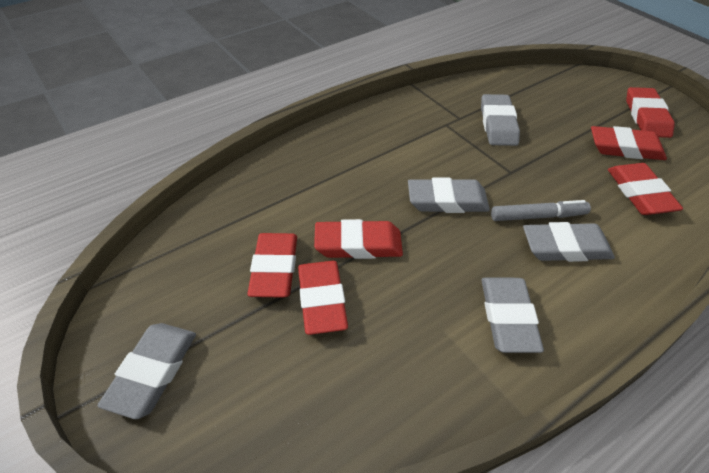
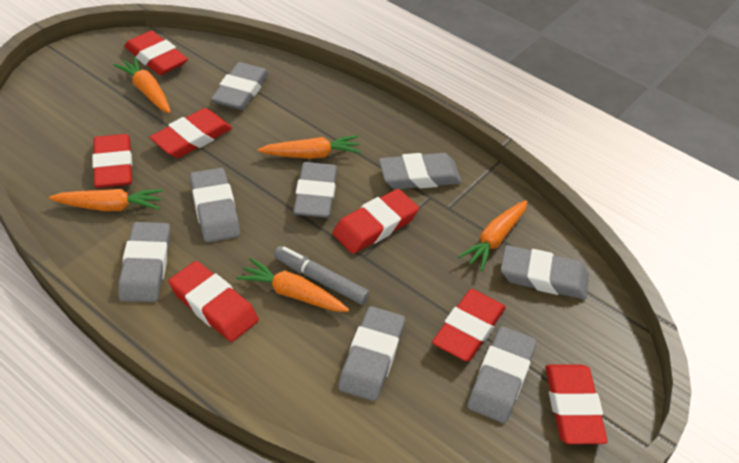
grey eraser: [97,323,196,419] [408,178,490,213] [481,94,520,146] [481,278,544,353] [523,222,615,262] = 5 -> [118,222,170,302] [190,168,240,242] [211,62,269,110] [293,162,337,218] [338,306,405,401] [379,153,462,189] [467,326,537,423] [501,245,589,299] = 8
orange carrot: none = 0 -> [49,189,163,211] [113,56,171,113] [236,258,349,312] [258,135,362,159] [458,200,528,271] = 5
red eraser: [247,233,297,298] [298,261,348,335] [314,219,403,259] [591,126,667,160] [608,163,683,215] [626,87,675,138] = 6 -> [92,134,132,188] [124,31,188,75] [150,108,232,158] [168,261,259,342] [332,189,419,254] [432,289,506,361] [545,364,608,444] = 7

